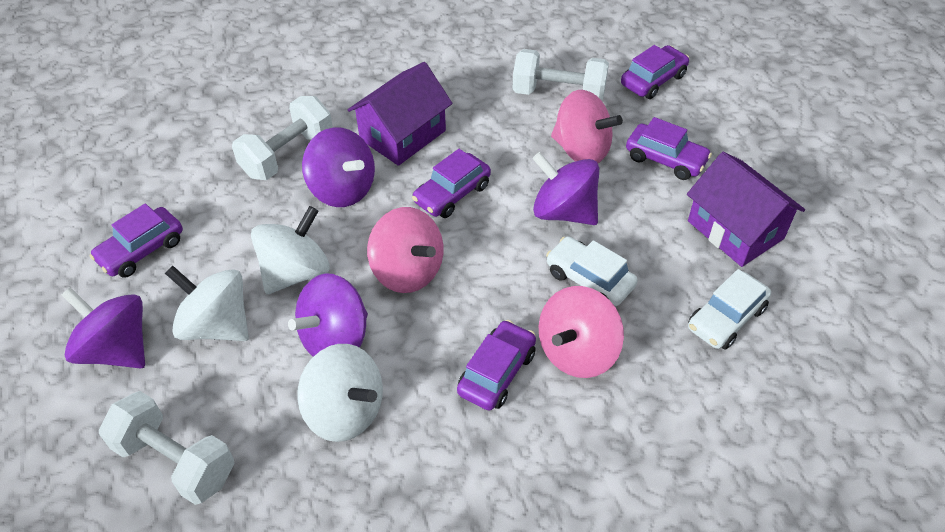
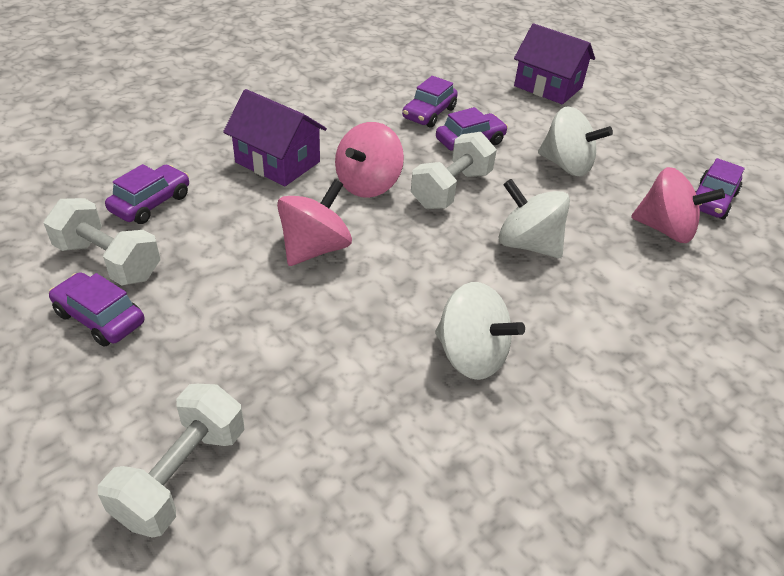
purple spinning top: [61,287,145,368] [288,273,368,357] [302,127,375,207] [532,152,599,225] = 4 -> none = 0
white car: [546,236,638,306] [688,269,771,350] = 2 -> none = 0

